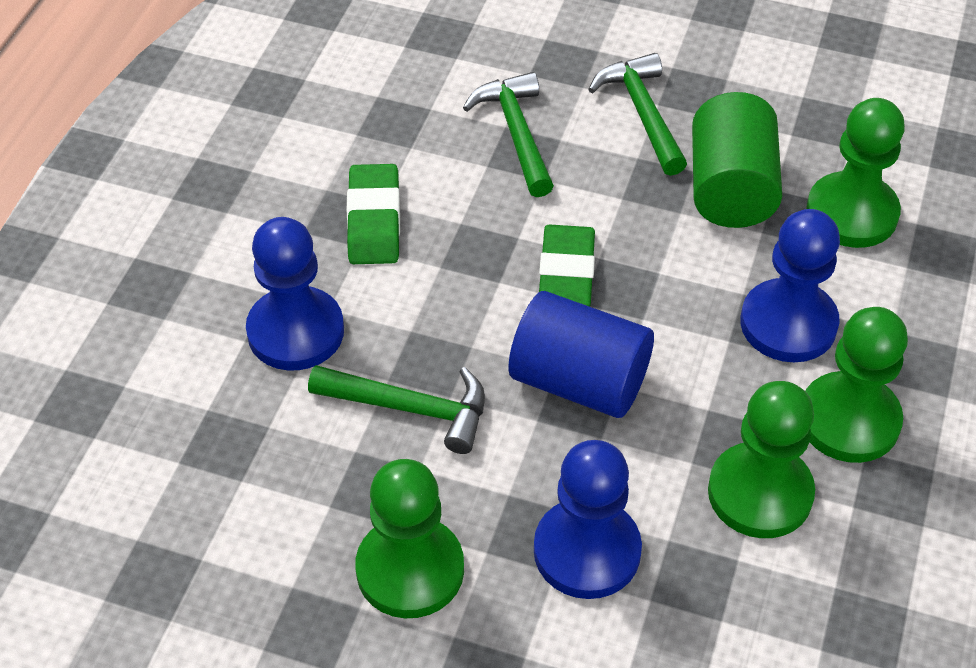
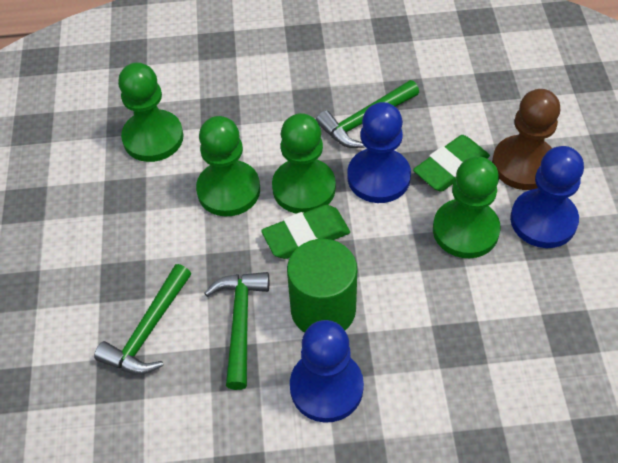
blue cylinder: [509,291,654,418] = 1 -> none = 0
brown pawn: none = 0 -> [492,89,560,190] = 1

